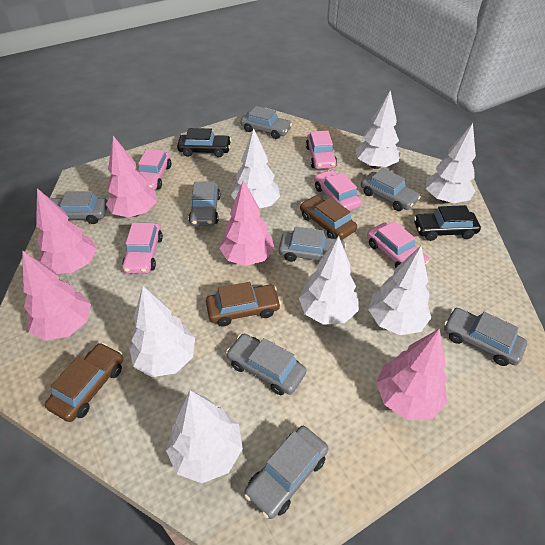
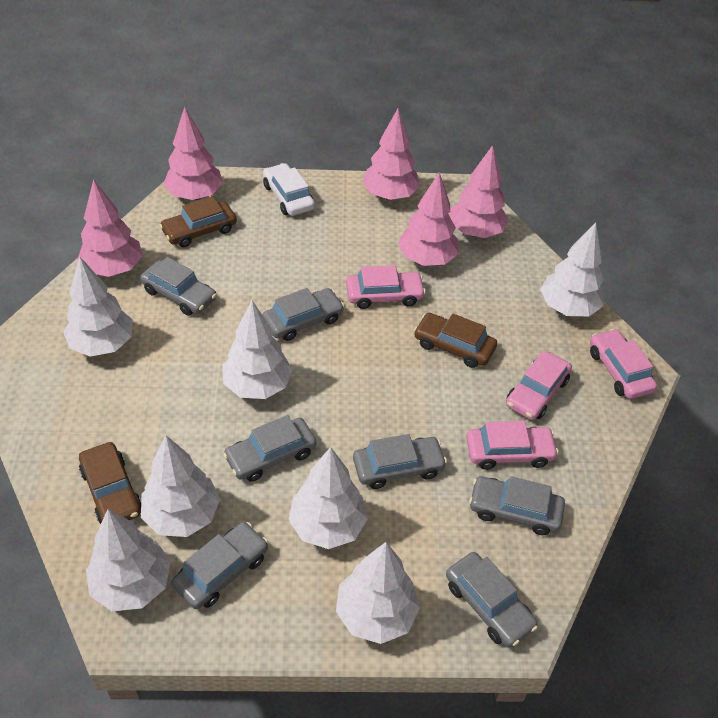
black car: [177,128,231,157] [414,205,481,241] = 2 -> none = 0
grey car: [51,191,107,224] [189,181,221,226] [226,334,307,395] [241,106,292,139] [244,426,329,519] [279,227,346,262] [361,168,421,211] [444,308,527,366] = 8 -> [140,257,216,316] [172,522,268,609] [223,415,317,482] [263,288,344,341] [353,434,447,489] [446,552,538,648] [469,476,565,535] = 7
pink car: [122,223,163,274] [138,149,171,190] [306,131,337,169] [314,170,362,211] [367,221,429,268] = 5 -> [346,265,426,309] [466,421,559,470] [506,351,572,420] [590,329,657,399] = 4
white car: none = 0 -> [263,163,315,216] = 1

